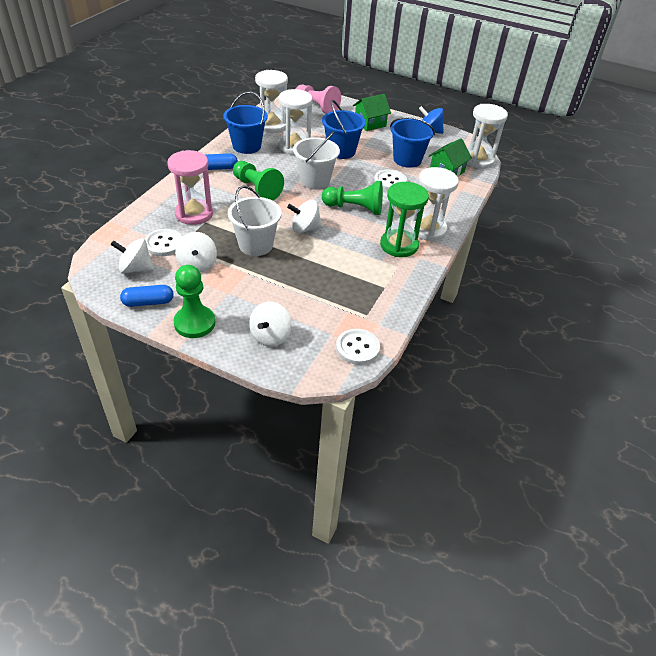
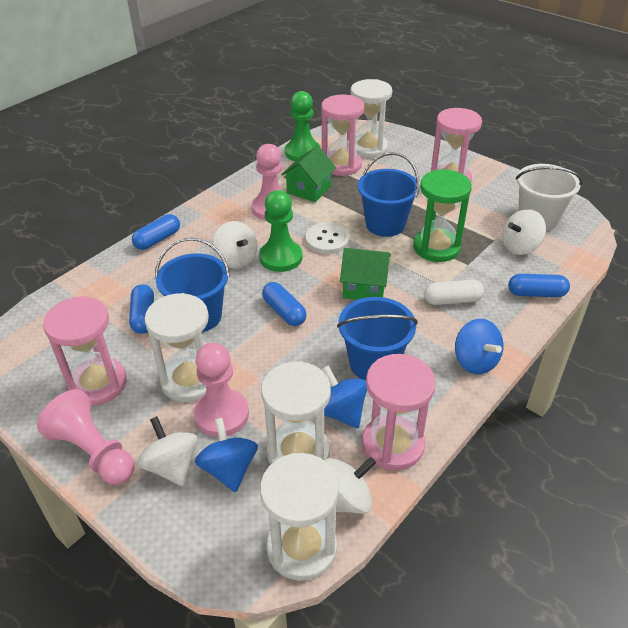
blue capsule: [120,285,174,307] [205,153,238,170] = 2 -> [129,284,154,334] [132,214,180,250] [262,282,307,326] [508,274,570,297] = 4
blue spinning top: [419,106,444,134] = 1 -> [195,418,258,492] [322,365,367,428] [455,319,503,375] = 3
green pawn: [174,265,215,338] [233,161,284,201] [322,181,383,215] = 3 -> [259,190,303,272] [285,91,321,161] = 2
pink hourglass: [167,150,213,225] = 1 -> [43,296,127,406] [321,94,365,176] [362,354,436,470] [431,108,482,182] = 4
pink pawn: [296,85,341,114] = 1 -> [37,389,135,485] [194,342,249,437] [252,144,292,220] = 3
white bucket: [228,185,282,256] [293,131,340,189] = 2 -> [516,164,583,231] = 1
white button: [145,229,182,256] [336,329,380,365] [374,169,407,191] = 3 -> [305,222,350,254] = 1
white capsule: none = 0 -> [424,279,484,305] = 1

